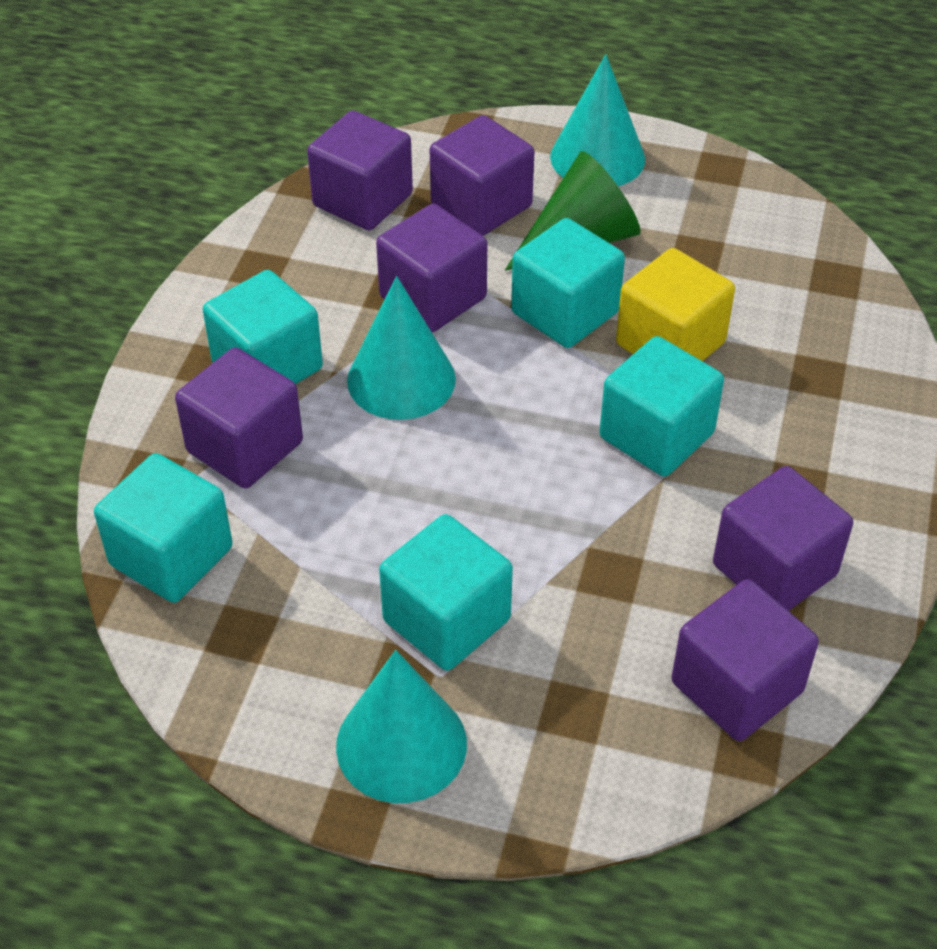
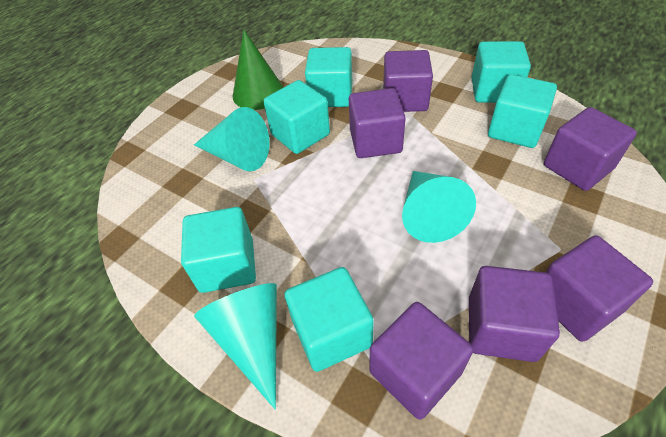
turquoise cube: [94,453,233,603] [203,270,323,384] [379,514,513,671] [511,218,625,348] [599,336,724,477] = 5 -> [181,207,256,293] [264,80,330,154] [285,267,374,372] [305,47,352,107] [472,41,531,103] [488,74,557,148] = 6
yellow cube: [616,248,735,361] = 1 -> none = 0

